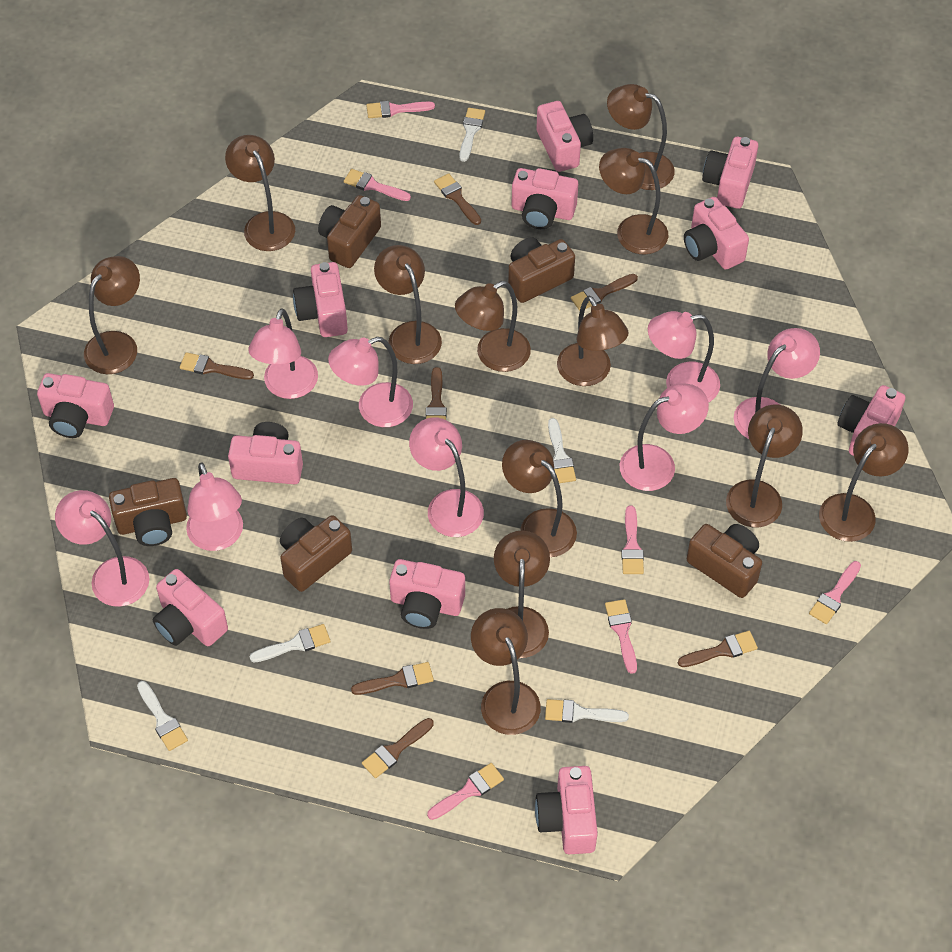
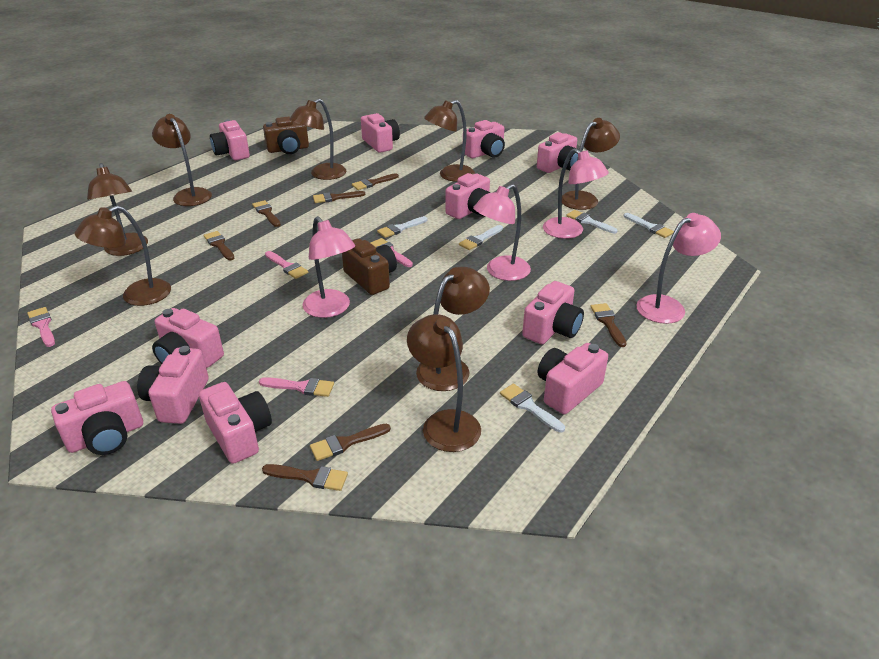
brown camera: [109,478,187,546] [280,515,352,592] [318,195,381,268] [508,237,575,303] [687,524,762,598] = 5 -> [263,116,309,154] [342,238,397,295] = 2
brown lamp: [84,256,140,374] [225,135,295,251] [374,245,442,364] [455,281,531,372] [471,608,541,735] [494,531,550,658] [502,440,577,557] [557,296,629,386] [599,148,668,254] [607,84,675,190] [726,405,803,527] [819,423,909,542] = 12 -> [75,206,171,306] [87,163,148,256] [152,114,212,206] [290,99,346,180] [407,314,481,452] [416,267,490,391] [424,100,475,182] [562,118,620,210] = 8
pink brush: [344,169,411,201] [366,101,435,118] [427,763,504,820] [605,599,637,674] [621,506,644,574] [809,561,861,624] = 6 -> [27,307,55,347] [259,377,334,397] [265,251,308,279] [370,238,413,267] = 4
pink lamp: [55,490,149,607] [186,462,243,551] [248,308,318,399] [328,337,413,427] [409,417,484,537] [620,383,709,491] [648,311,720,403] [734,328,820,439] = 8 -> [302,216,355,318] [473,184,531,281] [543,148,609,239] [636,213,721,324] = 4

